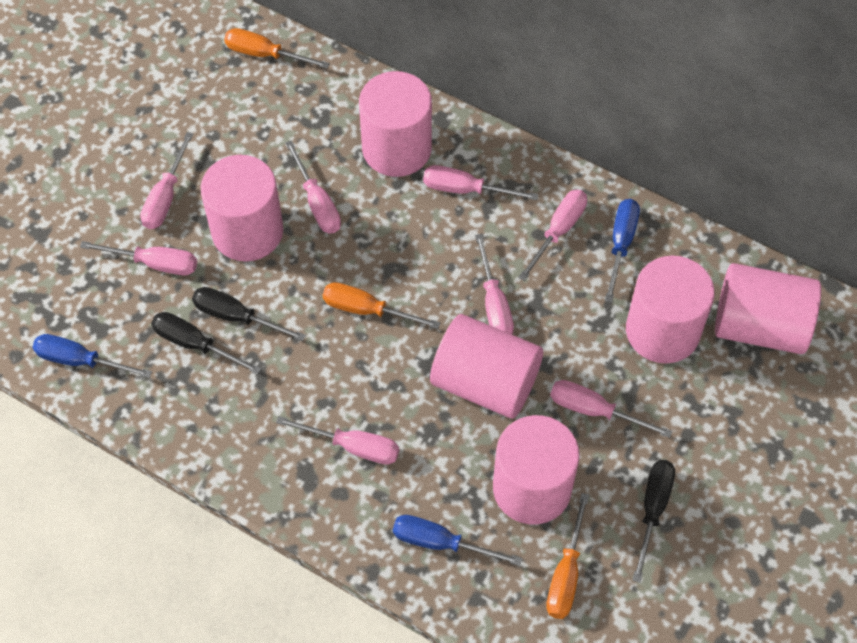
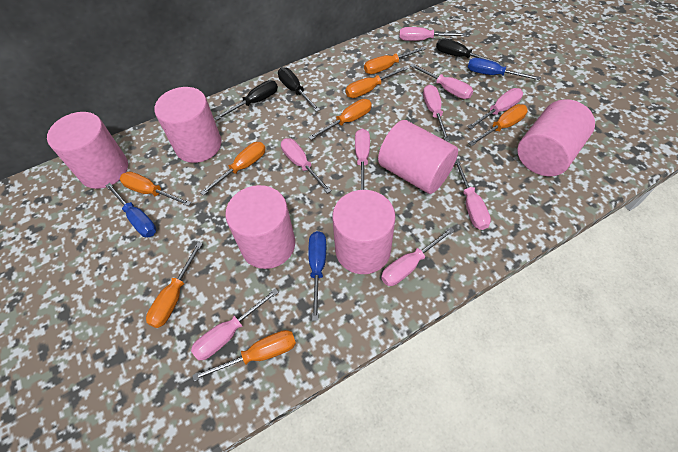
orange screwdriver: [224,28,330,69] [323,282,440,329] [546,493,589,619] = 3 -> [120,171,191,206] [146,242,203,328] [192,330,296,381] [200,142,265,196] [308,99,372,140] [346,66,408,98] [364,46,426,74] [468,104,528,146] = 8
pink screwdriver: [80,241,197,275] [140,132,193,229] [276,416,399,465] [285,140,341,234] [423,165,539,200] [475,234,514,334] [518,190,587,281] [550,380,673,438] = 8 -> [191,288,279,361] [281,138,332,193] [355,129,370,190] [381,227,455,286] [399,27,466,41] [410,63,473,99] [423,85,450,141] [455,159,491,230] [467,88,523,129] = 9

